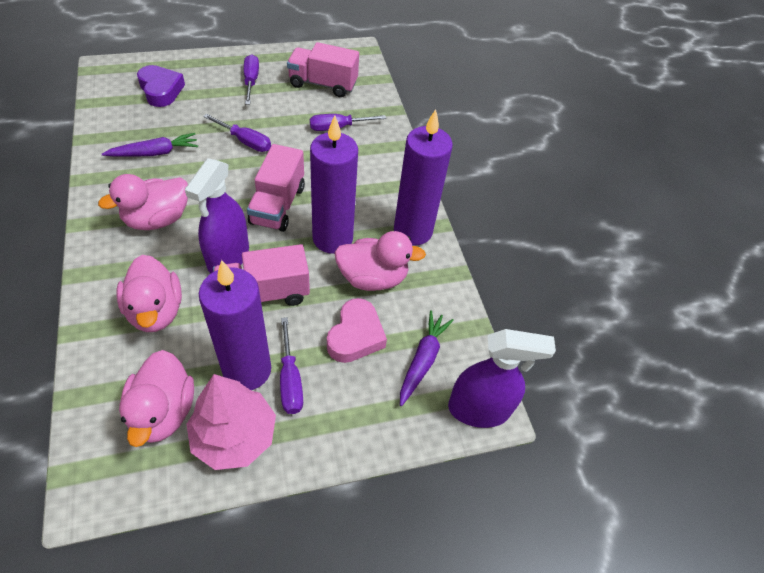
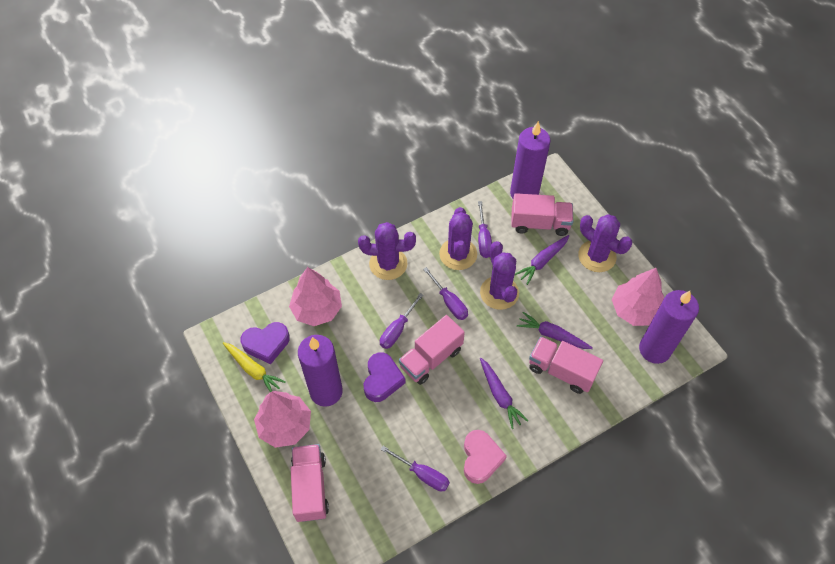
pink duck: [98,174,188,230] [116,255,182,332] [119,350,194,447] [334,231,426,291] = 4 -> none = 0
pink tree: [187,374,276,470] = 1 -> [254,391,311,448] [289,267,342,326] [612,268,664,326] = 3
pink truck: [213,244,310,306] [247,144,305,232] [287,42,359,97] = 3 -> [291,444,329,522] [399,315,465,385] [511,193,573,236] [529,337,603,394] = 4
purple cactus: none = 0 -> [358,222,416,280] [439,207,477,270] [480,241,519,310] [578,214,632,272] = 4
purple carrot: [102,133,198,157] [400,310,454,406] = 2 -> [480,358,528,429] [515,235,569,285] [517,312,593,349] = 3
purple heart: [137,65,185,107] = 1 -> [240,322,290,364] [364,352,406,402] = 2
purple spray bottle: [185,158,249,274] [448,329,556,428] = 2 -> none = 0
yellow carrot: none = 0 -> [223,342,286,392] = 1

